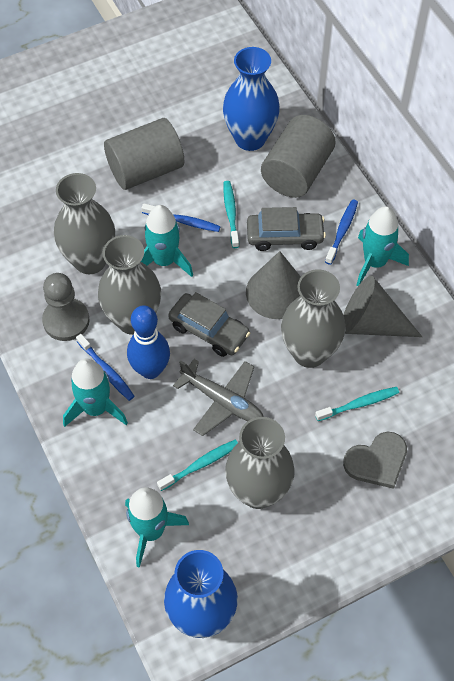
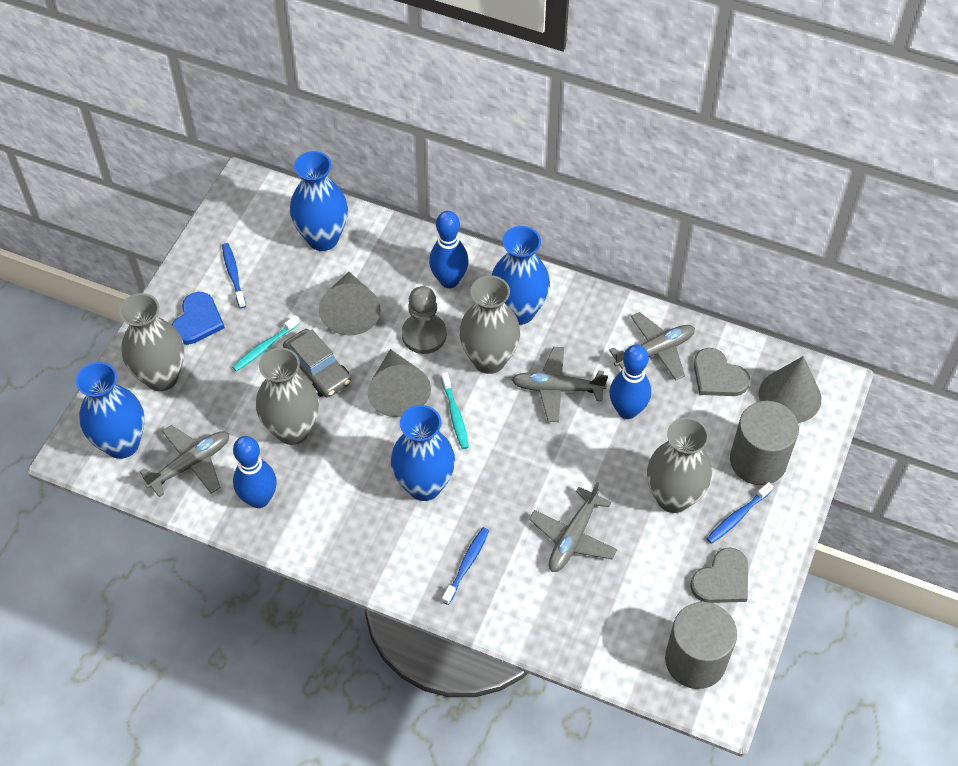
blue bowling pin: [127,305,170,379] = 1 -> [233,436,277,508] [429,211,469,288] [609,345,651,419] = 3
blue heart: none = 0 -> [172,292,225,345] = 1
blue vase: [164,550,238,638] [223,47,280,151] = 2 -> [76,362,145,459] [290,151,348,251] [391,405,455,501] [492,226,550,325] = 4
grey car: [168,292,250,357] [247,207,326,251] = 2 -> [283,329,351,398] = 1
grey cone: [246,251,301,319] [343,276,422,337] = 2 -> [319,271,381,335] [368,349,431,417] [759,356,821,423] = 3
grey heart: [343,431,407,489] = 1 -> [690,548,748,603] [694,348,750,396] = 2
grey plane: [173,359,264,436] = 1 -> [139,425,229,497] [512,347,608,422] [529,482,618,572] [609,312,695,381] = 4
turquoise rocket: [63,359,128,427] [125,487,189,568] [141,205,193,277] [356,206,409,286] = 4 -> none = 0
turquoise toothbrush: [157,440,238,491] [223,181,239,248] [315,387,399,421] = 3 -> [232,315,300,371] [441,372,469,449] = 2

